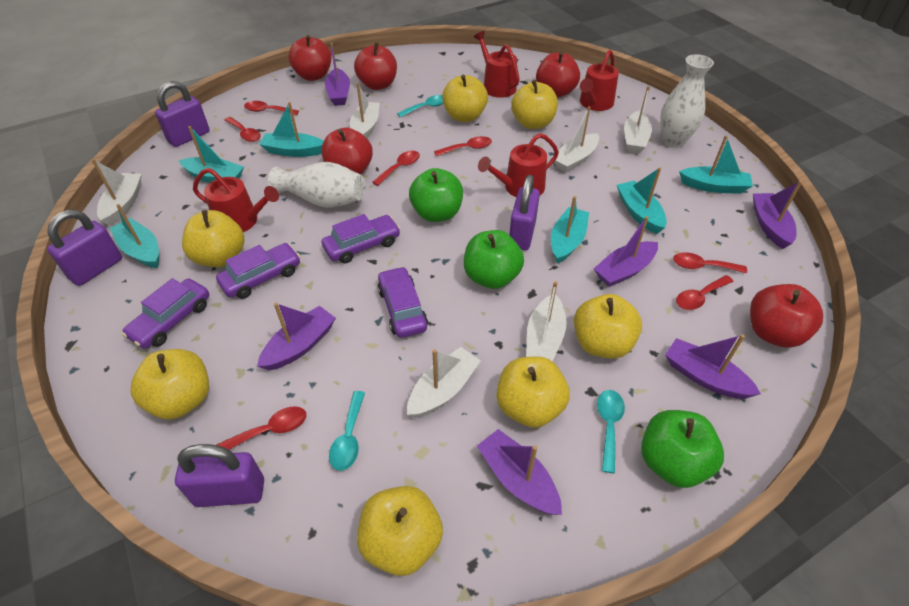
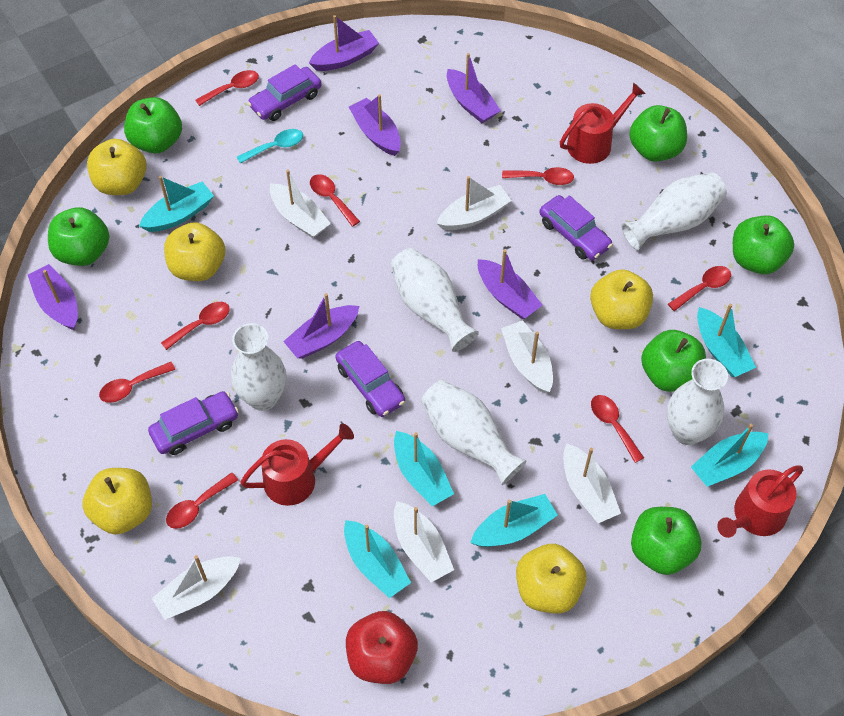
green apple: [409,168,463,222] [464,230,524,289] [641,410,724,488] = 3 -> [48,207,109,266] [124,97,182,153] [629,105,687,162] [631,507,702,575] [641,330,706,392] [733,215,794,274] = 6
purple padlock: [47,210,122,286] [155,81,210,147] [175,444,264,507] [509,175,540,250] = 4 -> none = 0
red apple: [288,35,332,81] [322,128,373,175] [354,42,397,90] [536,51,580,98] [750,284,823,348] = 5 -> [346,611,418,684] = 1
red spoon: [216,406,306,449] [225,117,261,142] [244,101,299,115] [372,151,420,186] [434,136,492,156] [673,252,747,273] [676,275,734,310] = 7 -> [99,362,175,403] [161,302,230,350] [166,472,238,529] [196,70,259,106] [310,174,360,227] [502,167,574,185] [591,395,644,463] [668,266,731,311] = 8
red watering can: [193,168,279,232] [474,31,520,98] [478,133,559,197] [580,50,619,111] = 4 -> [240,423,354,506] [560,83,646,164] [717,465,803,538] = 3
turquoise spoon: [329,391,365,471] [397,95,443,118] [597,390,625,473] = 3 -> [237,129,303,164] = 1
white vase: [268,162,366,208] [660,54,714,148] = 2 -> [231,323,286,411] [391,248,479,352] [421,379,526,485] [621,172,727,250] [667,359,728,445] = 5
yellow apple: [131,349,209,419] [182,210,244,267] [357,486,443,576] [442,75,488,122] [497,357,570,428] [511,80,558,129] [574,294,642,359] = 7 -> [82,468,152,534] [87,139,147,195] [164,222,225,281] [516,544,586,614] [590,269,653,329] = 5

